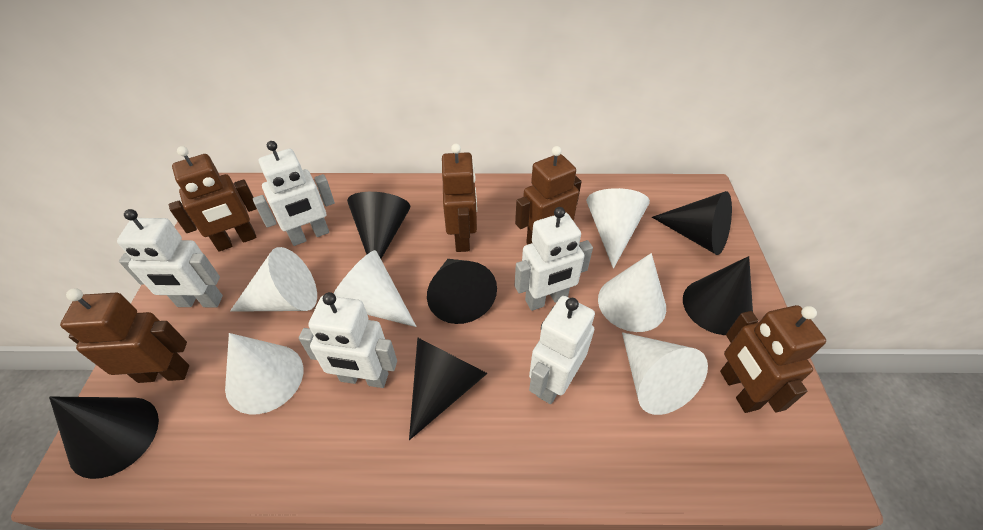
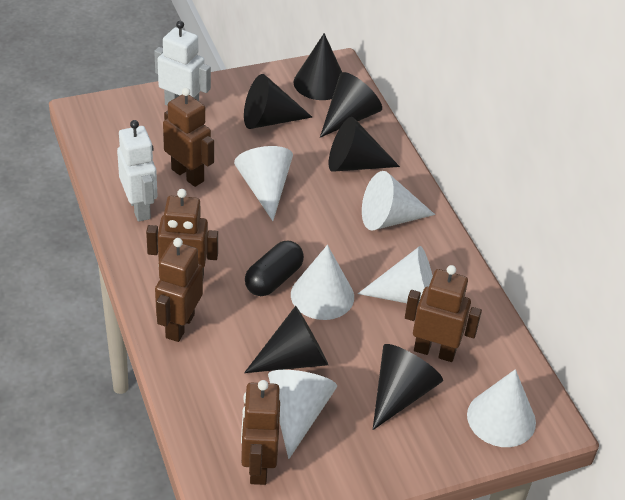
black capsule: none = 0 -> [245,240,304,296] = 1
white robot: [117,209,223,307] [253,141,335,246] [299,292,397,388] [515,207,593,311] [529,296,595,404] = 5 -> [117,120,157,222] [154,21,211,106] = 2

